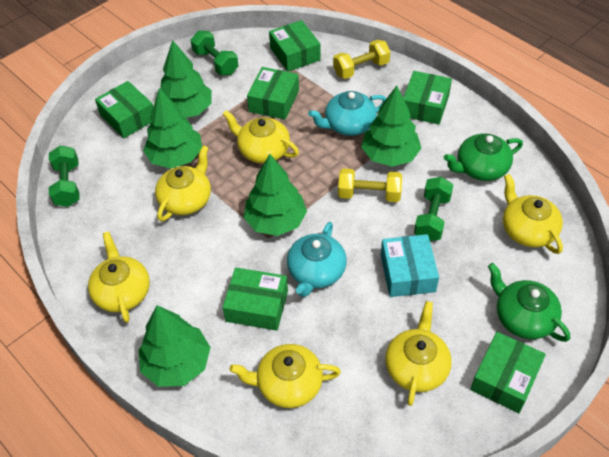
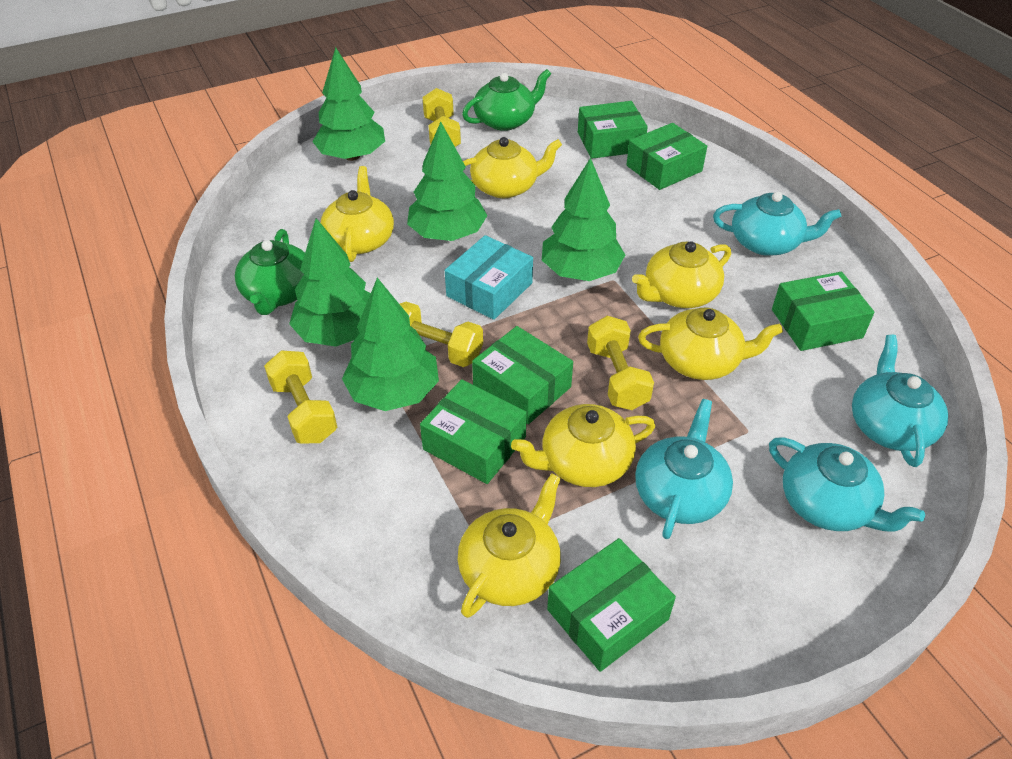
green dumbbell: [49,146,80,207] [191,31,238,75] [414,177,453,241] = 3 -> none = 0
turquoise teapot: [287,222,347,297] [308,91,386,136] = 2 -> [635,399,733,539] [713,192,841,256] [769,437,925,532] [852,335,948,467] = 4
yellow dumbbell: [333,40,390,79] [338,168,402,202] = 2 -> [264,351,337,443] [400,302,483,367] [422,88,461,147] [587,316,654,410] = 4

